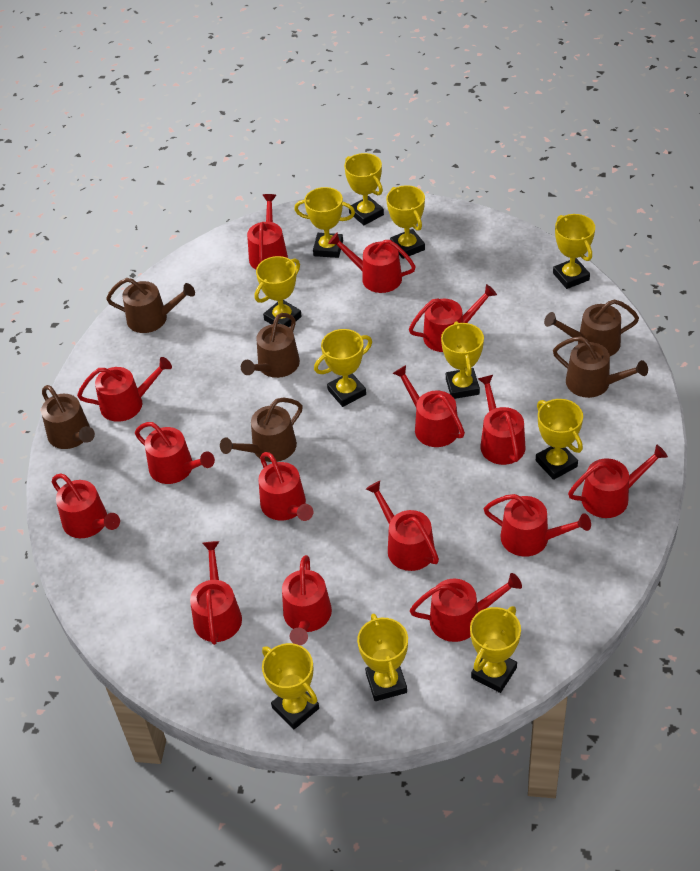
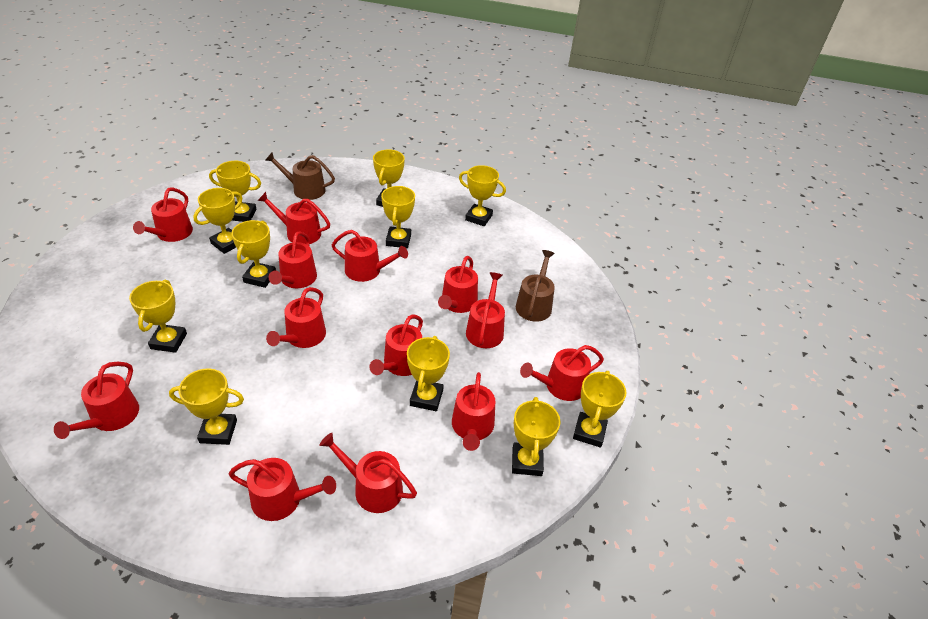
brown watering can: [41,385,95,449] [106,278,195,333] [220,398,303,462] [241,313,300,378] [544,299,639,356] [553,336,648,398] = 6 -> [265,153,335,200] [516,250,555,322] = 2
red watering can: [52,474,120,538] [77,357,172,422] [135,422,215,484] [190,541,242,645] [247,194,288,269] [258,452,313,521] [282,555,332,645] [328,233,416,293] [366,481,439,571] [392,365,465,447] [409,284,497,352] [410,573,522,642] [478,375,525,465] [484,494,591,557] [568,444,668,518] = 15 -> [54,362,139,439] [133,187,193,242] [229,458,336,521] [257,192,330,244] [266,287,326,348] [269,231,317,288] [319,433,417,513] [332,230,408,282] [369,314,423,376] [438,256,478,313] [452,372,495,451] [466,272,505,348] [520,345,604,401] = 13

